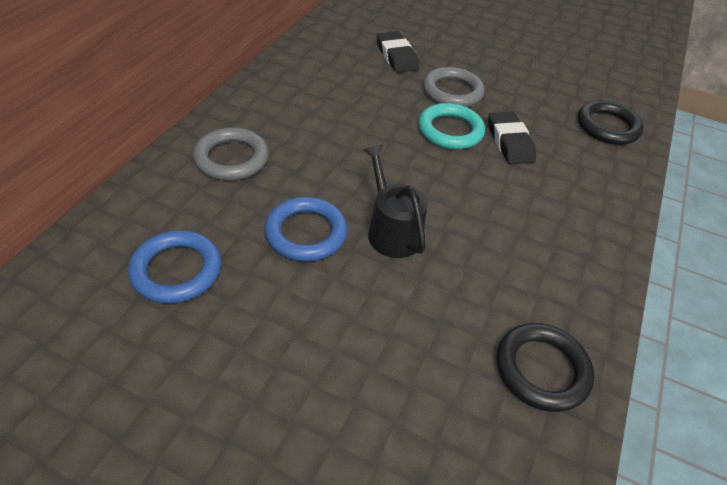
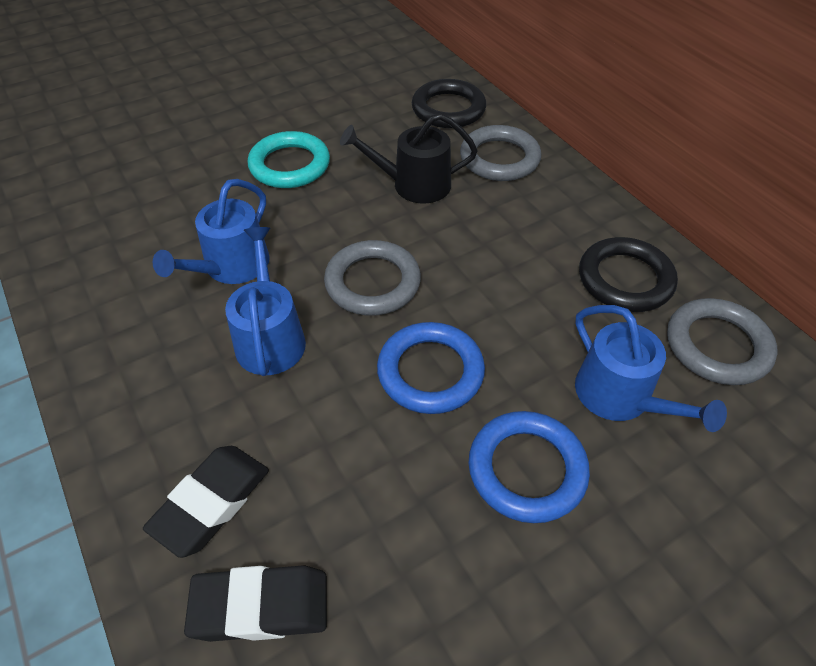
blue watering can: none = 0 -> [153,179,270,284] [225,227,306,376] [575,305,727,432] = 3
grey ring: [193,127,269,180] [423,67,484,107] = 2 -> [324,240,421,316] [460,125,541,181] [667,298,777,385] = 3

